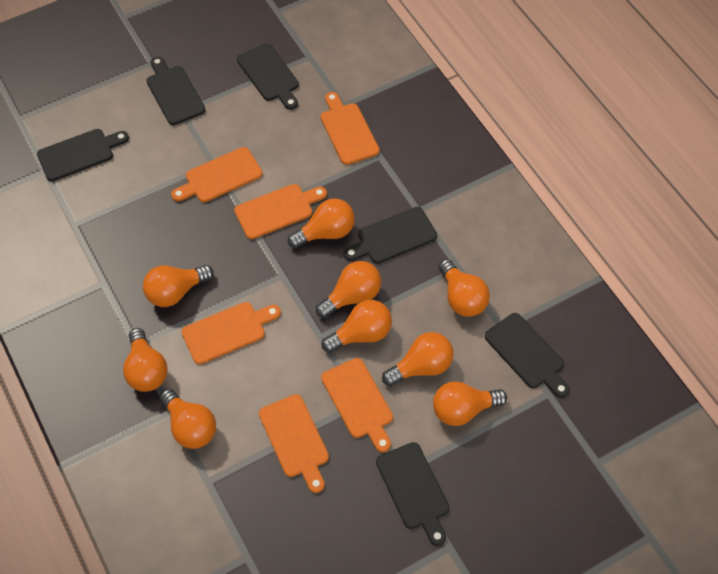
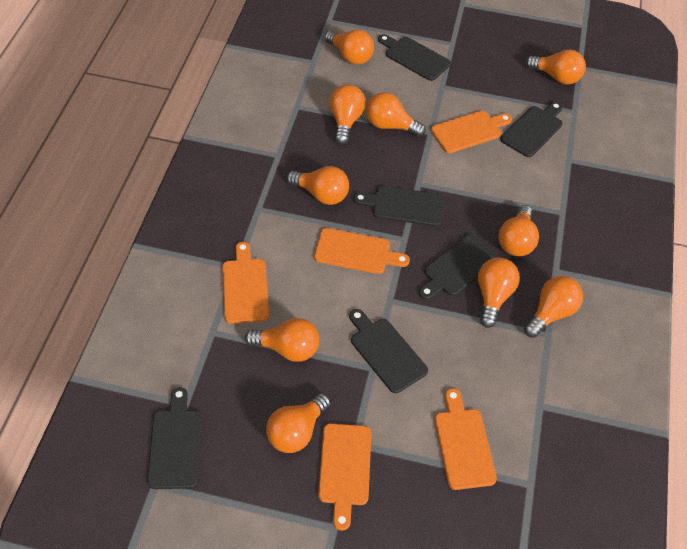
orange cutting board: [171,147,263,202] [182,302,281,364] [234,184,327,239] [259,394,329,493] [320,92,380,165] [321,358,393,452] = 6 -> [222,242,269,324] [314,228,410,274] [318,423,371,531] [431,111,512,153] [435,388,497,490] = 5
orange light bulb: [123,328,168,392] [143,265,214,307] [160,389,216,449] [288,198,355,248] [316,261,381,318] [322,300,392,353] [382,332,454,386] [433,381,507,426] [439,259,490,317] = 9 -> [245,318,319,362] [266,393,330,453] [287,166,349,205] [325,30,374,65] [330,84,366,144] [366,92,426,137] [478,257,520,328] [499,205,539,256] [524,276,583,338] [525,50,586,85] = 10

